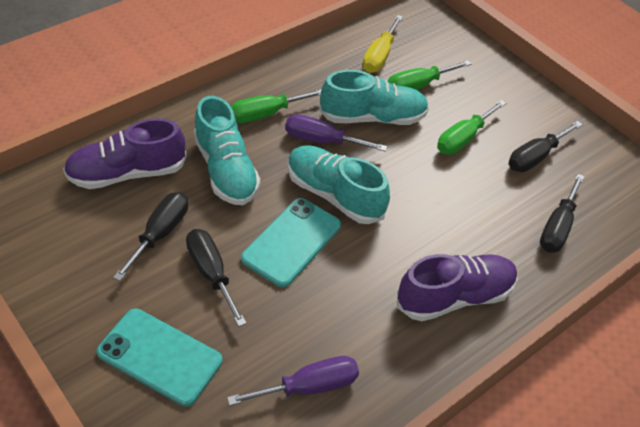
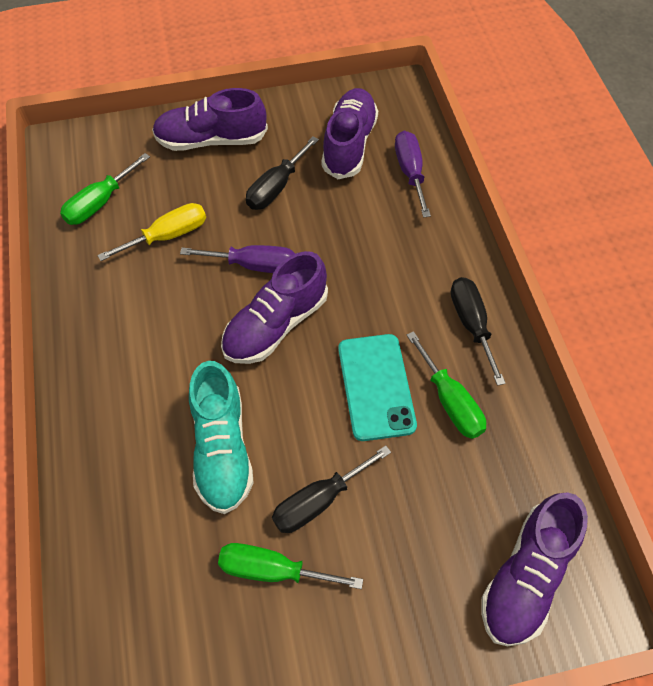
black screwdriver: [113,192,188,281] [186,229,247,327] [509,121,583,172] [540,174,585,253] = 4 -> [246,136,319,210] [272,445,391,533] [451,277,506,386] = 3
purple shoe: [63,118,187,189] [397,254,518,321] = 2 -> [152,88,268,151] [221,251,328,364] [321,88,378,179] [481,492,588,646] = 4
turquoise phone: [97,309,222,406] [241,198,341,287] = 2 -> [338,334,417,441] = 1
turquoise shoe: [193,96,260,205] [288,145,390,224] [319,70,429,125] = 3 -> [189,361,254,514] = 1

